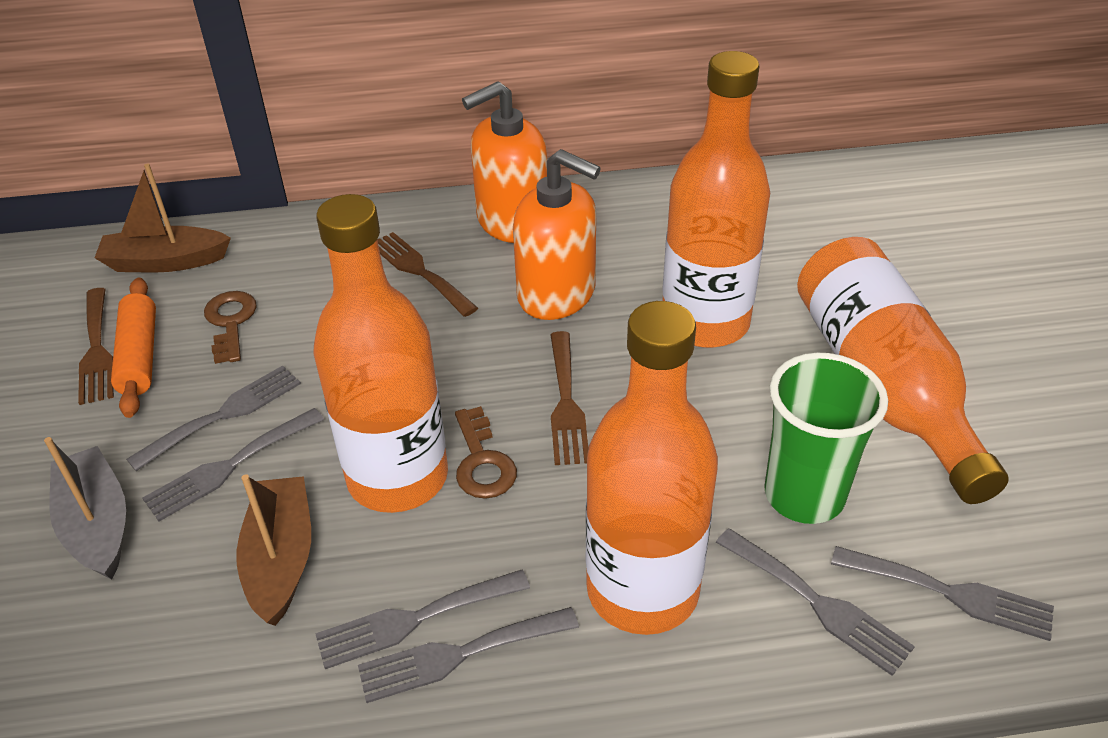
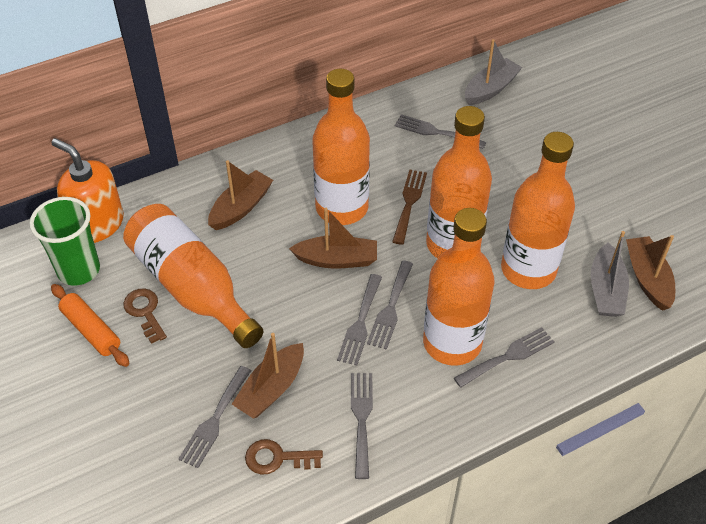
brown boat: [95,164,231,272] [236,474,311,626] = 2 -> [208,160,273,230] [232,333,304,419] [289,208,377,269] [626,235,675,311] = 4
brown fork: [78,288,114,405] [377,232,478,317] [550,331,588,465] = 3 -> [392,169,427,245] = 1
grey boat: [44,437,126,580] = 1 -> [465,39,523,105] [591,231,629,317] = 2
orange bottle: [313,194,448,513] [586,301,718,635] [662,51,770,348] [797,237,1009,504] = 4 -> [123,204,263,348] [312,69,370,225] [423,208,494,366] [426,106,492,258] [501,132,575,289] = 5
orange soap dispenser: [462,81,547,243] [513,149,601,320] = 2 -> [51,138,124,243] = 1

